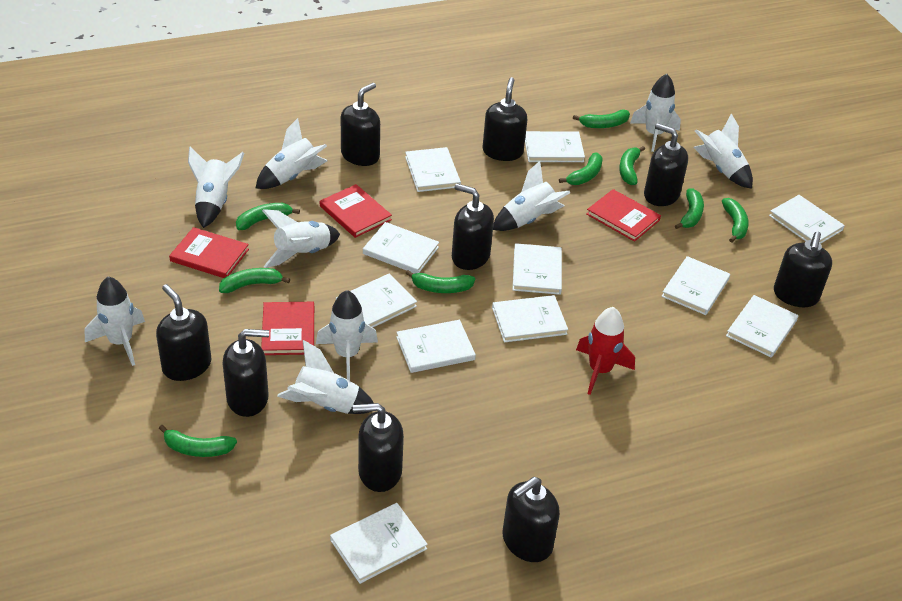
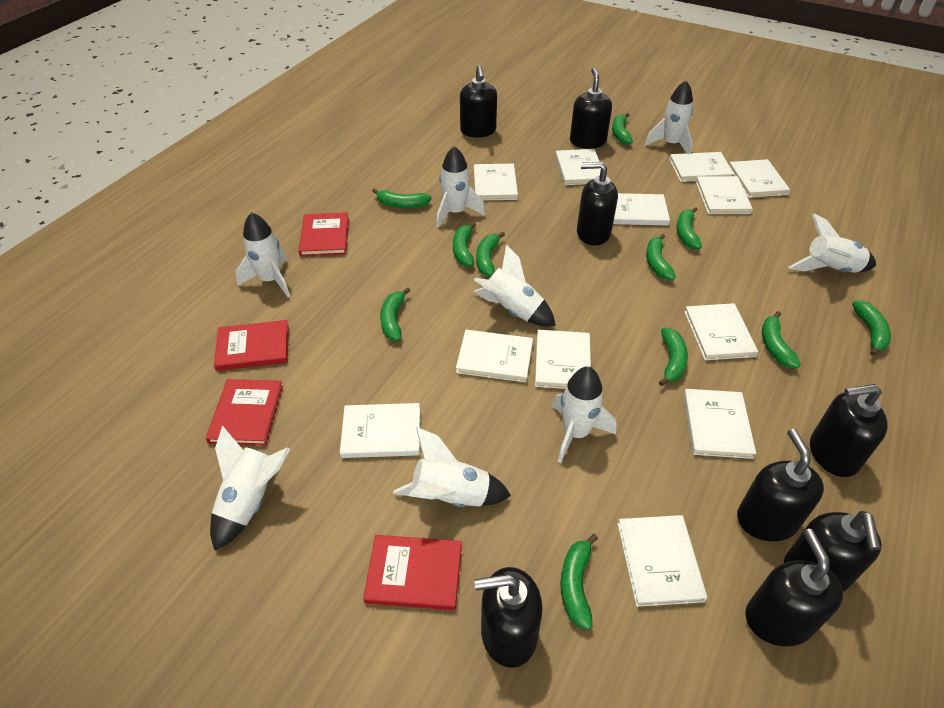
black soap dispenser: [156,284,212,381] [223,329,269,417] [341,83,380,166] [353,403,404,492] [452,184,494,270] [483,77,527,161] [502,477,560,562] [644,123,688,206] [774,232,832,307] = 9 -> [460,65,497,137] [474,567,543,668] [570,68,612,149] [577,162,618,246] [737,429,824,541] [745,529,843,646] [784,511,882,592] [810,384,888,477] = 8
green banana: [159,425,237,457] [219,268,290,293] [236,203,300,230] [406,270,475,293] [559,152,603,185] [573,109,630,128] [619,146,645,185] [675,188,704,229] [722,198,749,243] = 9 -> [372,188,432,208] [380,287,410,341] [453,222,476,267] [476,232,505,276] [560,534,598,630] [612,113,633,145] [646,234,676,280] [659,328,688,386] [676,207,702,249] [762,311,801,368] [852,301,891,356] = 11
red rocket: [576,307,635,395] = 1 -> none = 0
white book: [330,503,428,584] [336,274,417,328] [363,222,439,274] [396,320,476,373] [405,147,461,192] [492,295,568,342] [513,243,562,295] [525,131,585,162] [661,256,730,315] [726,295,798,358] [769,195,845,244] = 11 -> [340,403,420,458] [456,330,533,382] [474,164,518,201] [535,330,591,389] [555,149,601,185] [613,193,670,226] [618,515,707,607] [669,152,734,182] [684,303,758,360] [684,389,756,459] [696,176,753,214] [730,159,790,198] = 12
white rocket: [85,277,145,366] [188,147,244,228] [255,118,328,189] [262,209,340,268] [277,340,374,414] [316,290,378,381] [493,161,570,231] [630,74,681,152] [693,113,753,189] = 9 -> [210,425,290,551] [236,212,290,297] [393,427,511,507] [436,146,485,228] [474,245,556,326] [552,366,616,463] [645,81,693,153] [789,213,876,273] = 8

